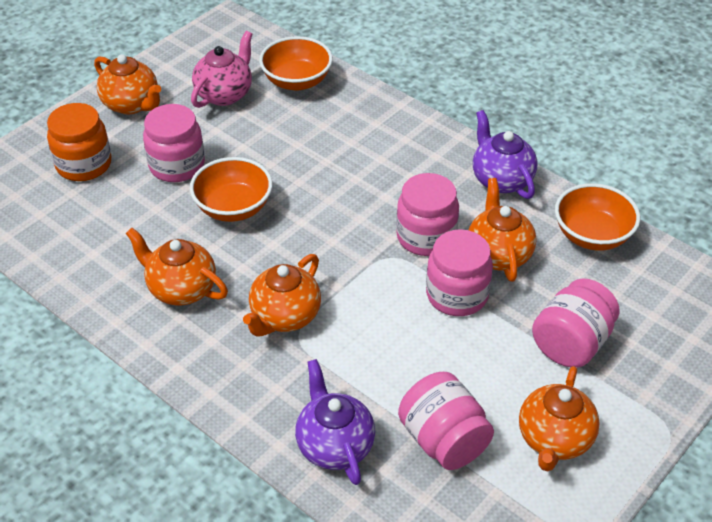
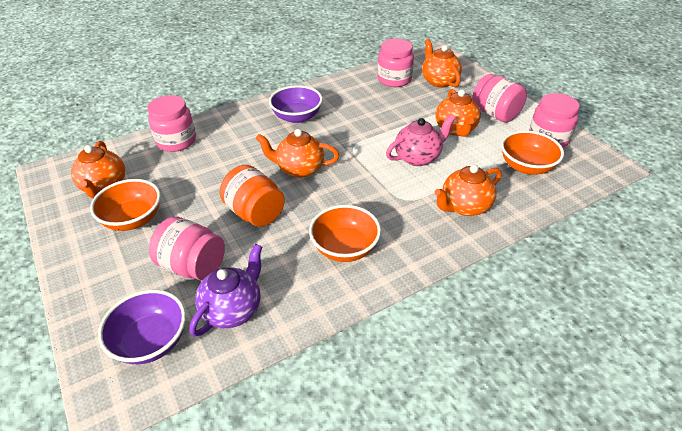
purple bowl: none = 0 -> [98,289,186,364] [269,85,323,123] = 2
purple teapot: [295,359,375,485] [473,110,537,199] = 2 -> [189,244,262,337] = 1

